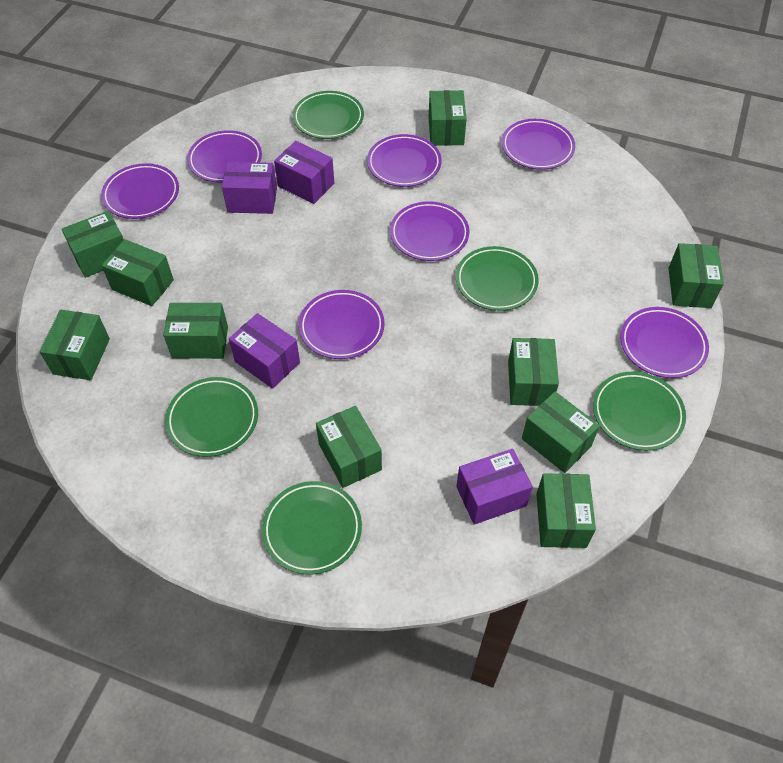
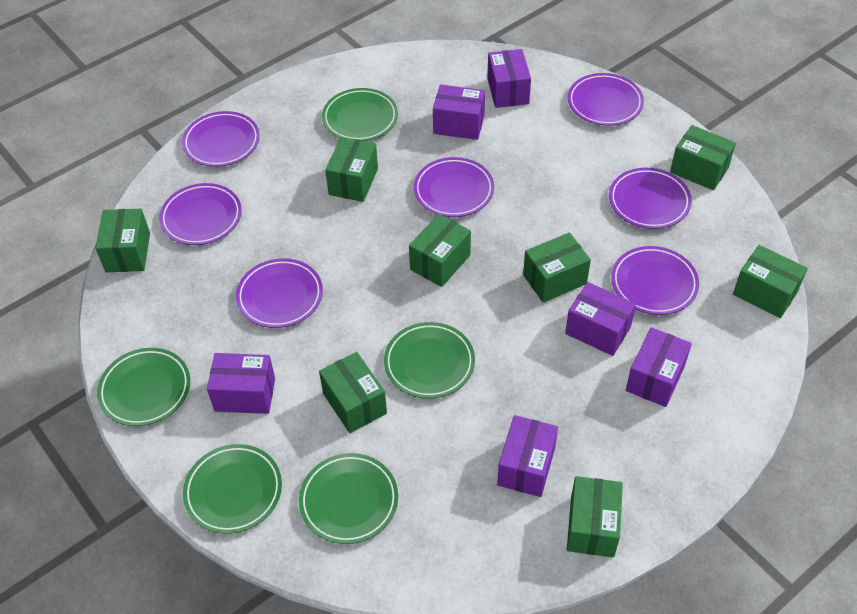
green box: [39,310,110,380] [62,211,124,278] [101,239,174,306] [163,303,228,359] [316,406,382,488] [429,90,466,146] [508,338,559,406] [522,391,600,473] [536,473,596,548] [669,243,724,308] = 10 -> [95,209,150,272] [319,352,387,433] [325,137,378,202] [409,214,471,287] [523,233,591,302] [567,476,623,557] [670,125,736,190] [733,245,808,318] = 8
purple box: [222,162,277,214] [229,313,300,389] [274,141,334,204] [456,449,533,525] = 4 -> [207,353,275,414] [433,84,485,140] [487,49,531,108] [497,415,558,497] [565,282,636,356] [626,327,692,407] = 6

